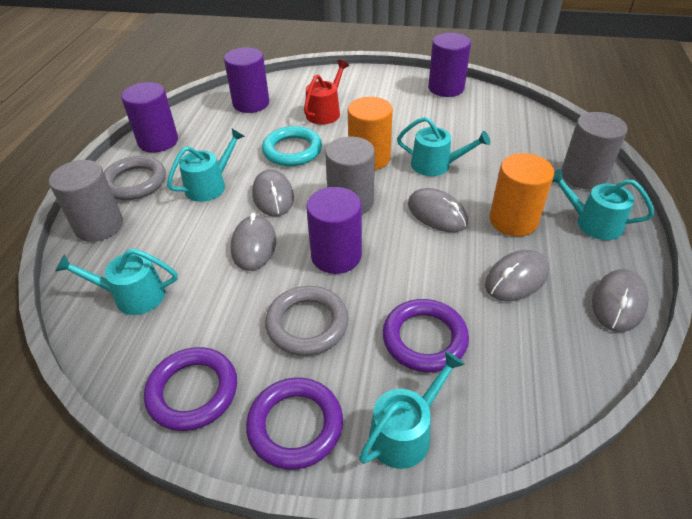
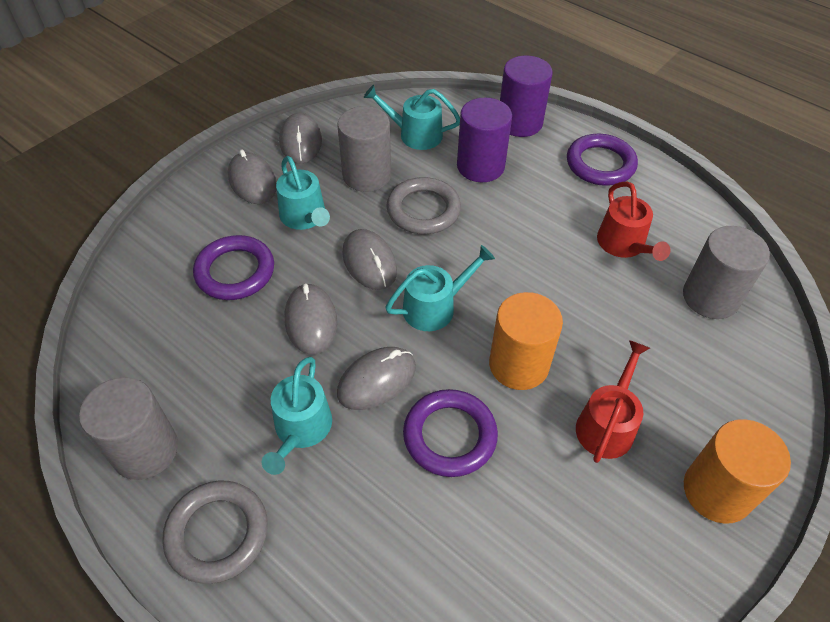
purple cylinder: [121,82,178,153] [224,47,269,113] [306,187,362,274] [428,33,471,97] = 4 -> [457,98,512,182] [500,56,553,137] = 2
red watering can: [304,60,349,125] = 1 -> [576,340,650,463] [597,181,670,261] = 2
turquoise ring: [262,126,322,166] = 1 -> none = 0
turquoise watering can: [55,249,178,315] [167,129,245,202] [359,351,465,469] [397,117,490,176] [552,169,654,240] = 5 -> [262,357,332,475] [276,156,330,230] [364,85,460,150] [385,245,495,331] = 4

